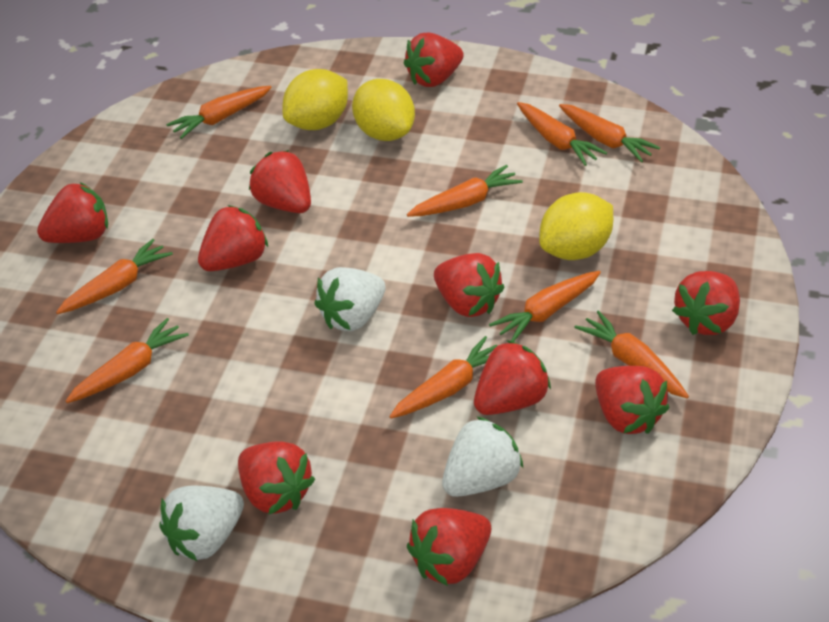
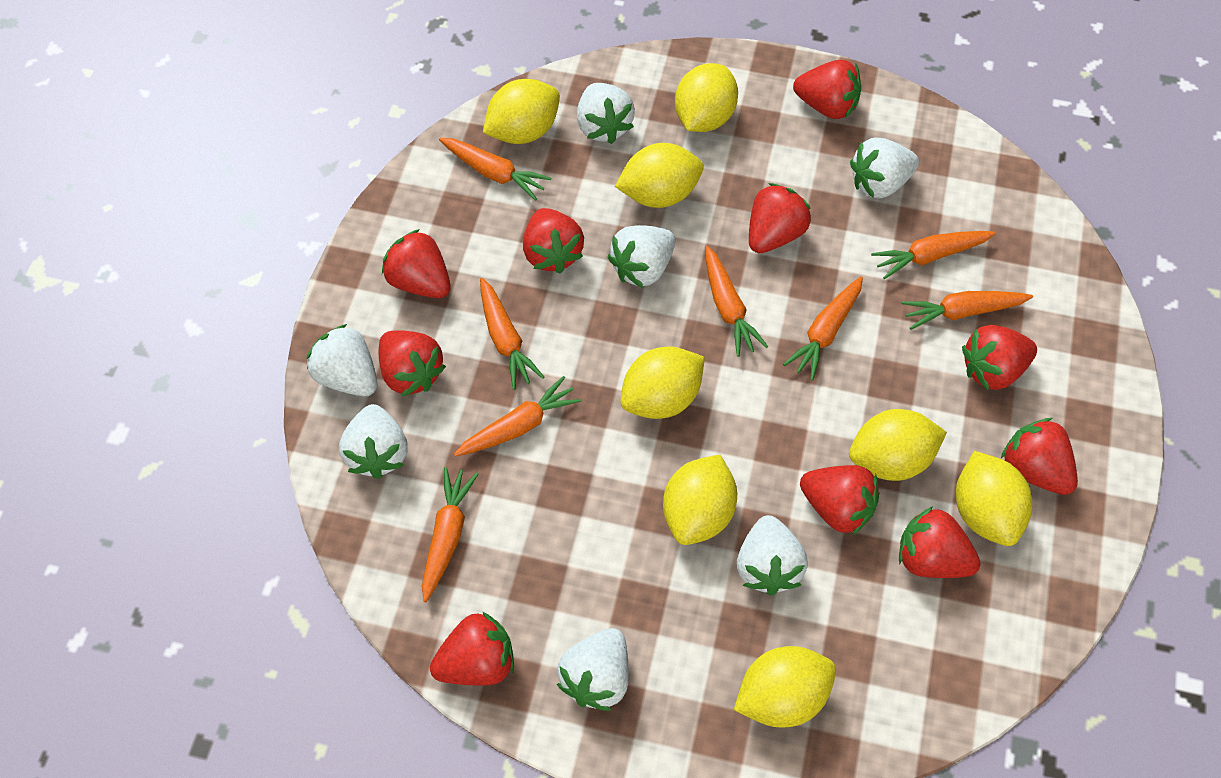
orange carrot: [56,239,173,314] [66,318,189,403] [166,86,272,139] [389,336,498,419] [407,165,523,217] [489,271,601,342] [517,102,607,166] [559,104,660,162] [574,310,689,398] = 9 -> [422,467,479,602] [439,138,551,201] [454,376,582,456] [480,278,544,390] [705,246,768,357] [783,276,863,380] [871,231,996,279] [901,291,1033,330] = 8
white strawberry: [159,486,244,561] [314,267,385,331] [442,416,523,497] = 3 -> [307,324,377,396] [339,404,408,479] [557,628,629,711] [577,83,635,144] [608,225,675,288] [737,515,808,595] [850,138,919,198] = 7
yellow lemon: [282,69,348,130] [352,79,415,141] [539,192,613,260] = 3 -> [483,79,560,144] [615,143,704,208] [621,346,705,419] [663,455,737,545] [675,63,738,132] [734,646,836,727] [849,409,947,481] [956,451,1032,546] = 8

